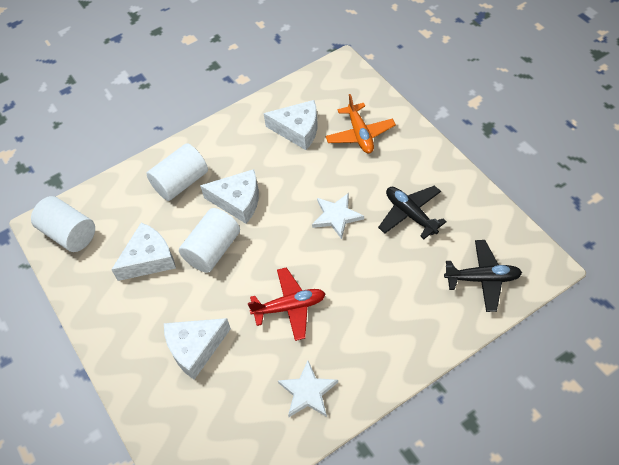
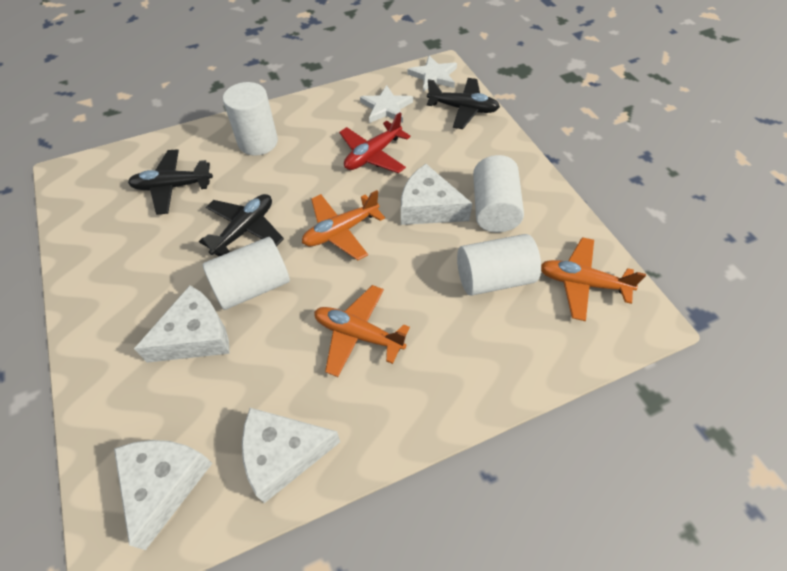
black plane: [378,186,447,239] [444,240,522,312] = 2 -> [128,149,213,215] [199,194,284,256] [427,78,500,129] = 3
orange plane: [326,94,396,153] = 1 -> [302,190,385,260] [314,285,410,377] [541,237,646,321] = 3
white cylinder: [31,196,95,252] [147,143,208,201] [179,208,240,273] = 3 -> [203,237,290,310] [223,82,278,156] [457,234,541,296] [473,155,524,232] = 4

